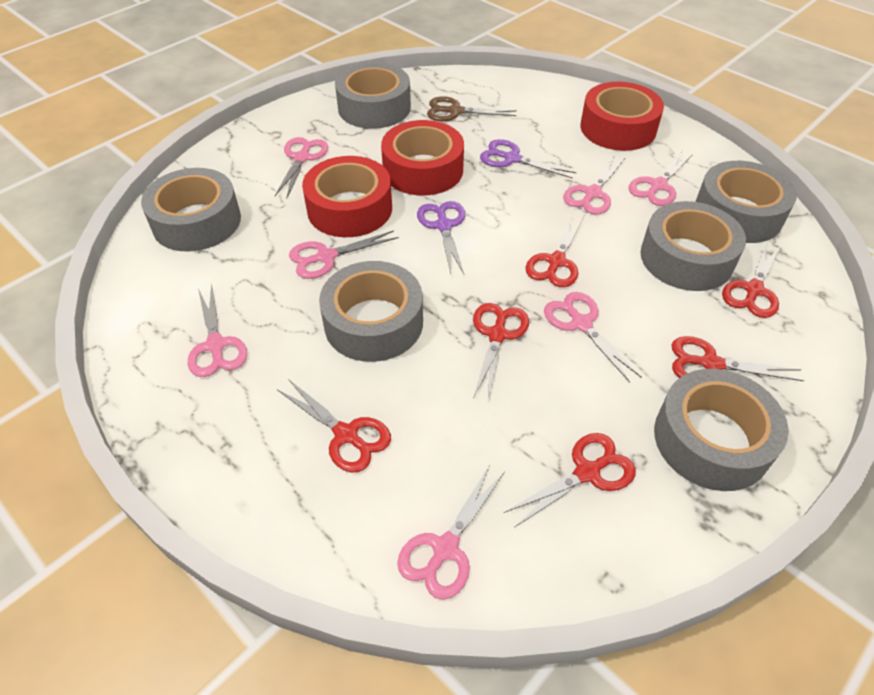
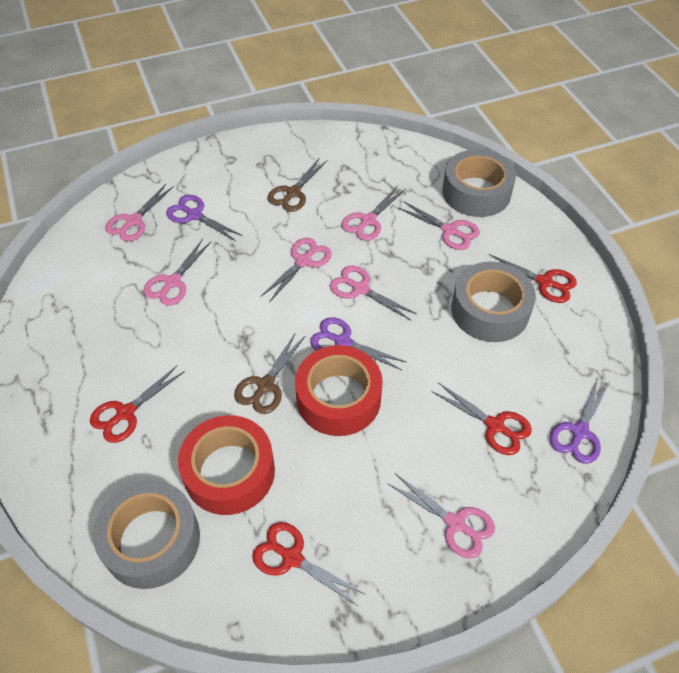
brown scissors: [427,96,517,121] = 1 -> [234,332,305,414] [267,159,328,212] = 2
grey tape: [141,168,241,252] [319,261,423,362] [335,63,411,129] [641,201,746,291] [654,369,789,491] [695,161,797,243] = 6 -> [93,480,200,589] [442,149,516,217] [451,262,536,342] = 3
purple scissors: [417,201,466,274] [480,139,577,179] = 2 -> [166,195,243,241] [310,317,406,370] [550,378,610,464] = 3
red scissors: [278,379,391,473] [473,303,529,403] [504,433,636,528] [525,214,585,287] [671,336,804,381] [722,241,781,318] = 6 -> [90,366,185,443] [252,522,365,607] [431,382,532,455] [489,254,577,303] = 4
red tape: [302,156,392,237] [381,120,464,196] [580,82,664,151] = 3 -> [178,415,275,515] [295,345,383,436] = 2

